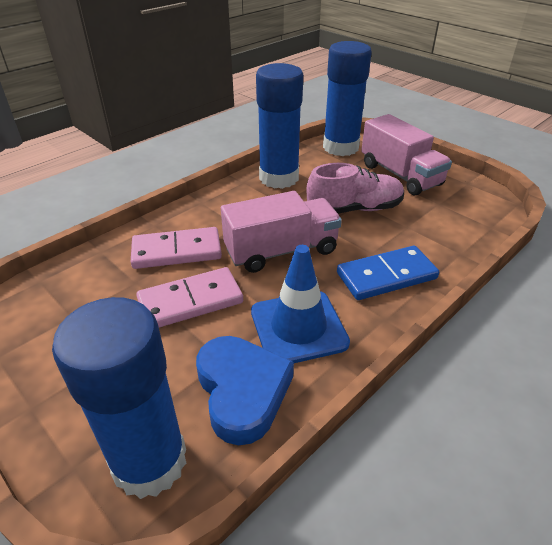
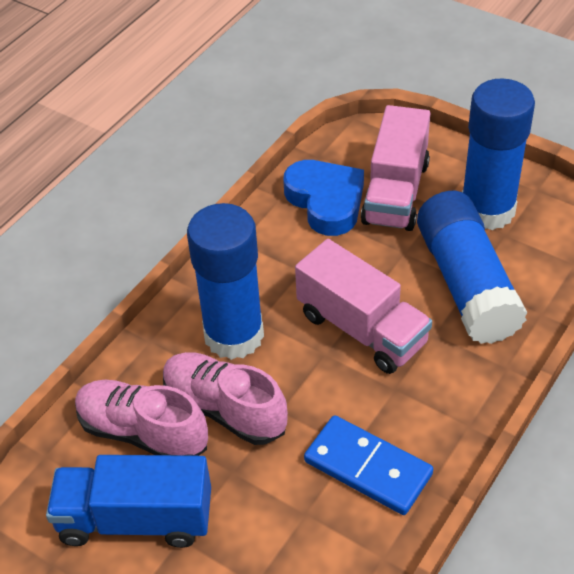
blue traffic cone: [251,245,350,363] = 1 -> none = 0
blue truck: none = 0 -> [46,455,211,548] = 1
pink domino: [131,227,222,269] [136,267,243,328] = 2 -> none = 0
pink shoe: [307,163,404,214] = 1 -> [75,380,208,456] [163,352,288,445] = 2

